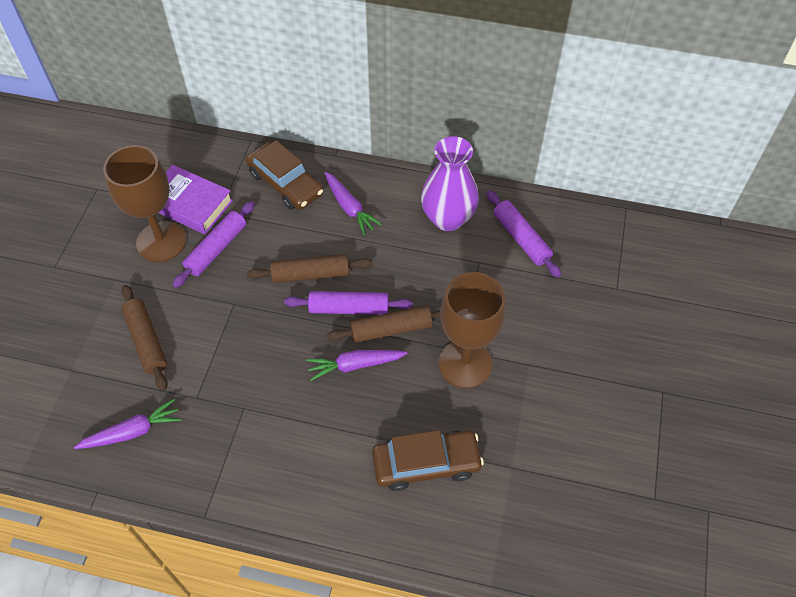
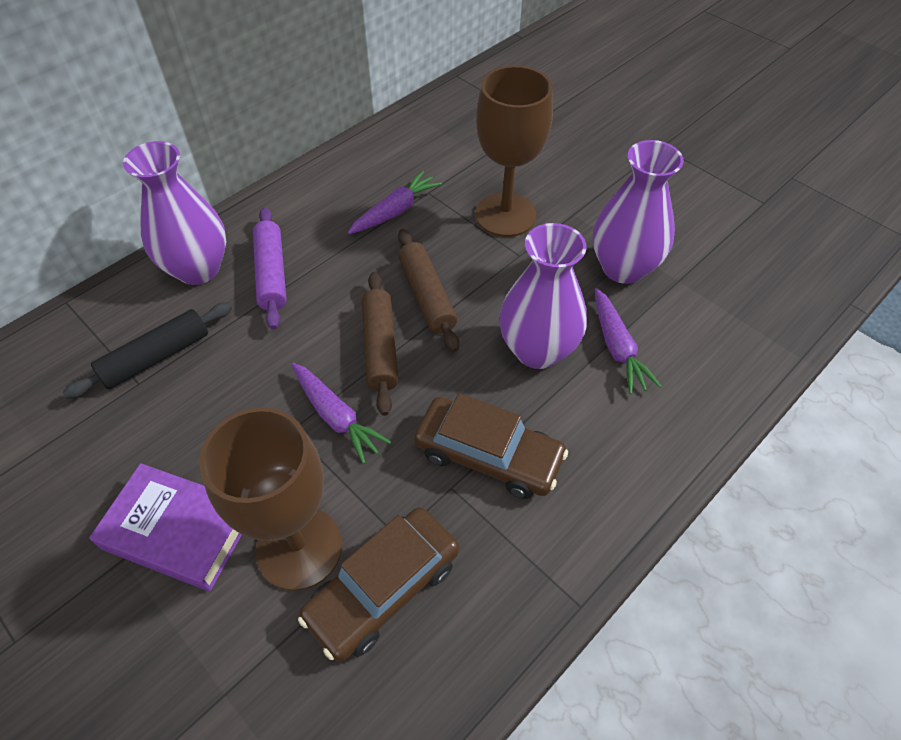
black rolling pin: none = 0 -> [62,302,232,399] = 1
brown rolling pin: [121,285,168,391] [247,254,373,283] [327,306,441,343] = 3 -> [362,272,398,416] [398,229,459,352] = 2
purple rolling pin: [172,201,255,288] [284,291,413,315] [486,190,561,278] = 3 -> [253,207,287,330] = 1
purple vase: [421,136,479,231] = 1 -> [123,141,226,285] [499,223,587,369] [593,140,684,284] = 3

